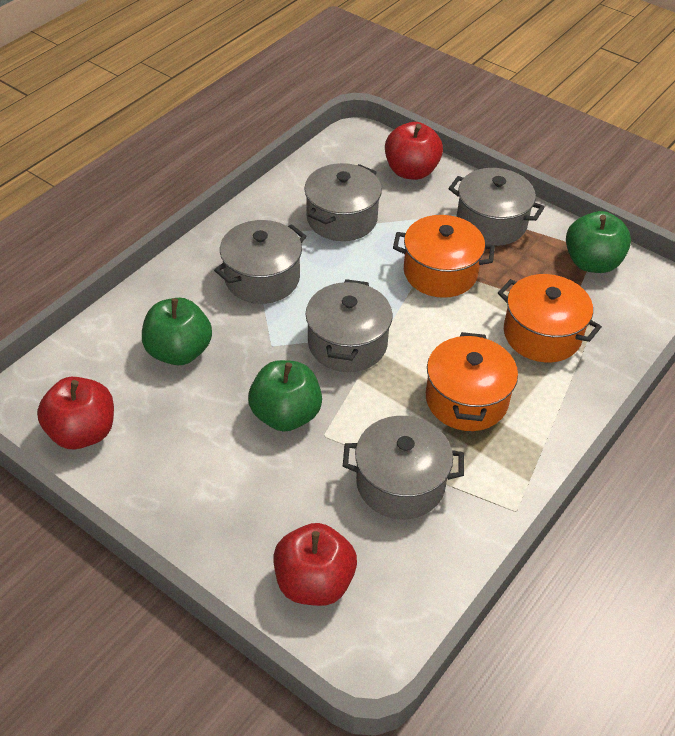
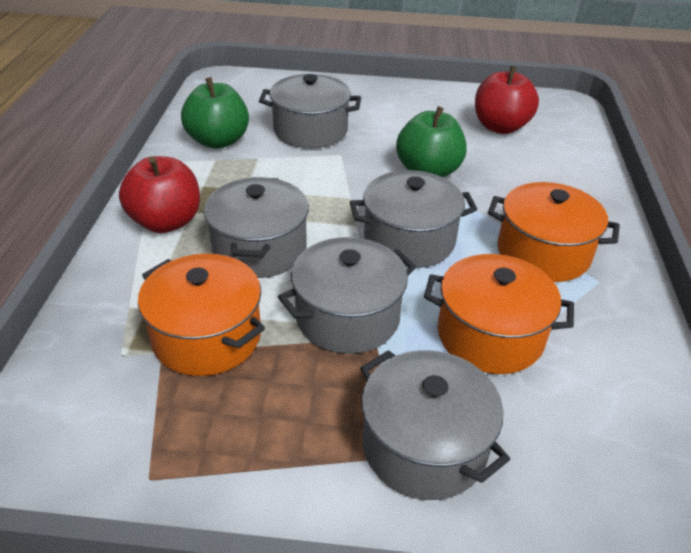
green apple: [142,298,212,365] [248,360,322,432] [566,211,631,273] = 3 -> [181,77,249,149] [396,106,467,177] = 2
red apple: [37,377,114,449] [273,523,357,606] [385,122,443,180] = 3 -> [119,156,200,233] [475,66,539,134] = 2

